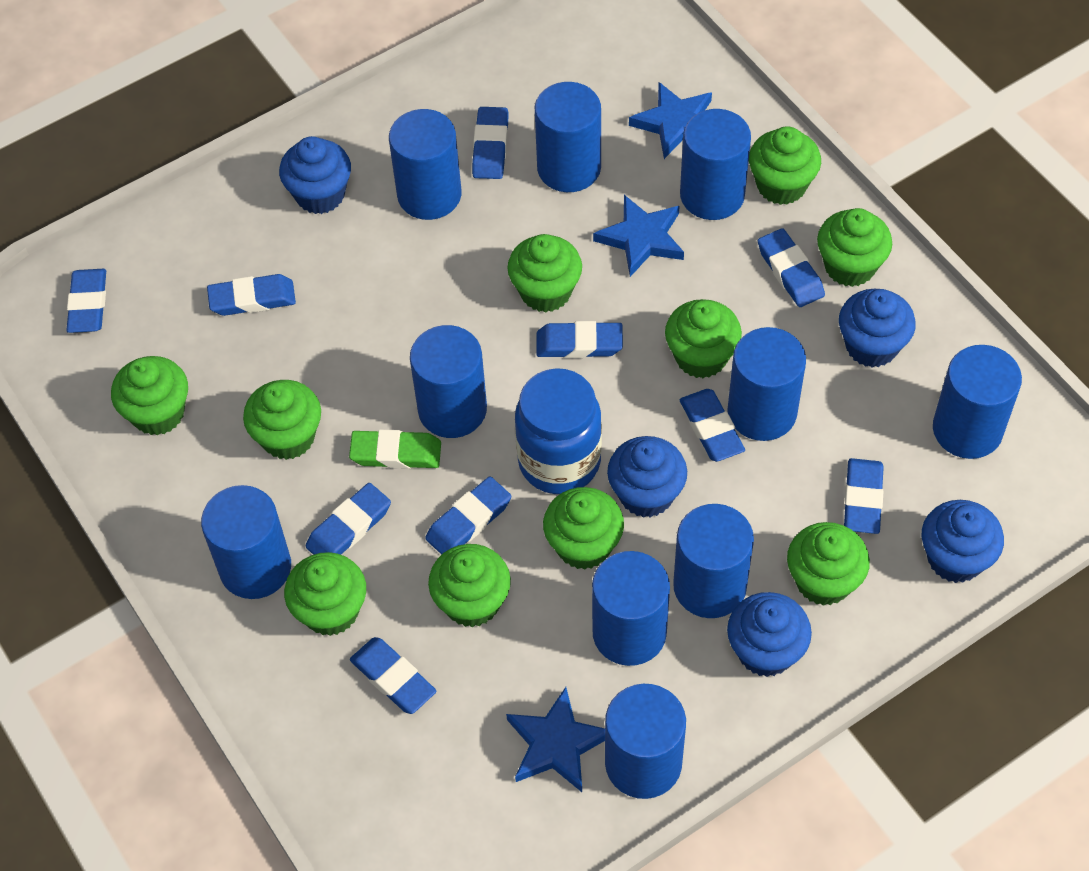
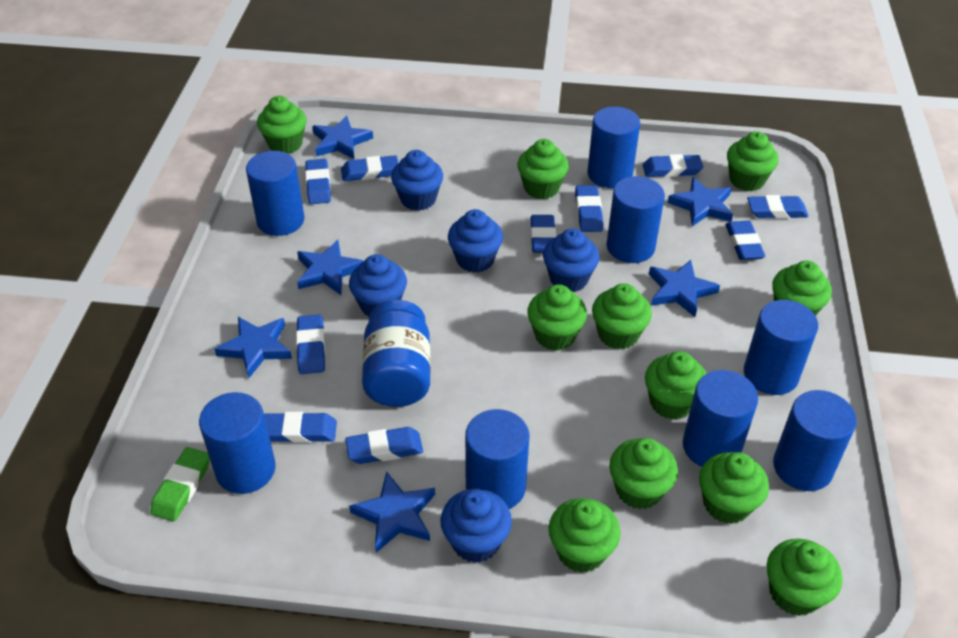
blue cylinder: [201,485,291,599] [389,109,461,220] [410,325,487,438] [535,82,601,192] [592,551,670,666] [605,684,686,799] [673,504,754,618] [680,109,751,220] [727,327,806,441] [933,345,1022,459] = 10 -> [199,392,276,494] [246,151,304,236] [465,409,530,509] [588,107,640,188] [607,176,665,263] [683,370,758,467] [744,300,818,395] [773,390,857,491] = 8
blue star: [506,687,605,792] [593,195,684,277] [629,82,712,159] = 3 -> [214,317,292,378] [297,240,363,295] [312,116,373,159] [349,471,435,553] [649,260,720,317] [668,177,733,226] = 6
green cupcake: [111,356,188,436] [243,380,321,460] [284,552,366,636] [428,544,511,627] [507,234,582,312] [543,487,624,570] [665,299,742,378] [749,126,821,205] [787,522,870,606] [817,208,892,287] = 10 -> [257,96,307,154] [517,139,569,199] [527,285,587,351] [549,498,621,573] [592,283,652,349] [609,438,678,509] [645,351,707,420] [699,452,769,524] [727,131,779,191] [767,539,842,616] [772,260,832,316] = 11

